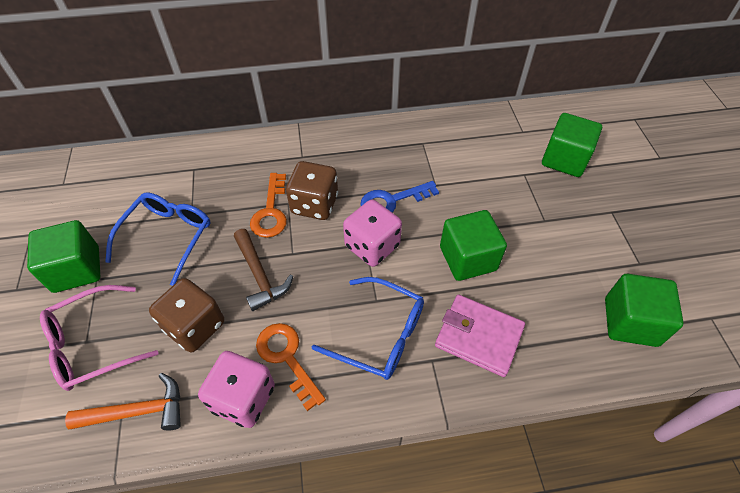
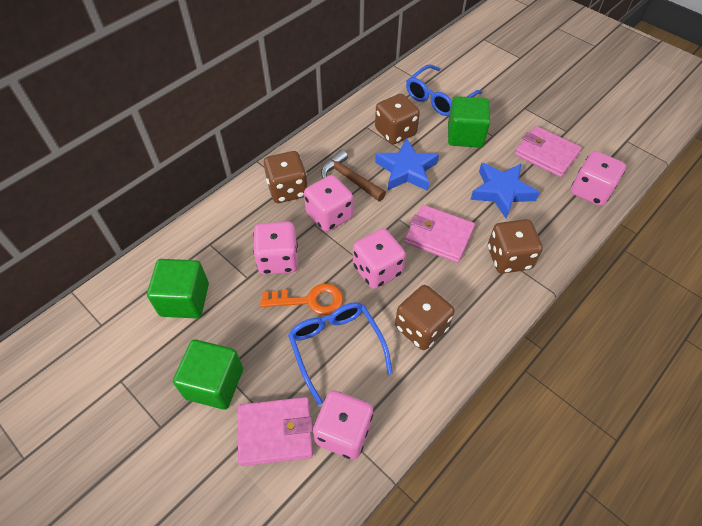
blue key: [361,181,439,213] = 1 -> none = 0
blue star: none = 0 -> [375,138,439,191] [470,163,540,218] = 2
brown dice: [149,278,224,352] [286,161,338,220] = 2 -> [264,151,308,203] [375,94,420,144] [395,285,455,350] [488,219,543,273] = 4
green cube: [27,220,101,293] [440,210,507,281] [542,113,602,177] [605,274,684,347] = 4 -> [147,259,209,319] [173,339,243,410] [448,96,490,148] = 3
orange hammer: [65,373,181,431] = 1 -> none = 0
orange key: [250,173,287,238] [256,323,326,411] = 2 -> [260,284,343,315] = 1
pink dice: [198,351,275,428] [343,200,402,267] = 2 -> [253,222,298,275] [304,175,353,232] [313,390,373,459] [353,228,406,289] [571,151,626,206] = 5
pink glasses: [40,285,158,391] = 1 -> none = 0
pink wallet: [435,295,525,377] = 1 -> [238,397,313,466] [405,205,475,263] [515,126,582,177] = 3

